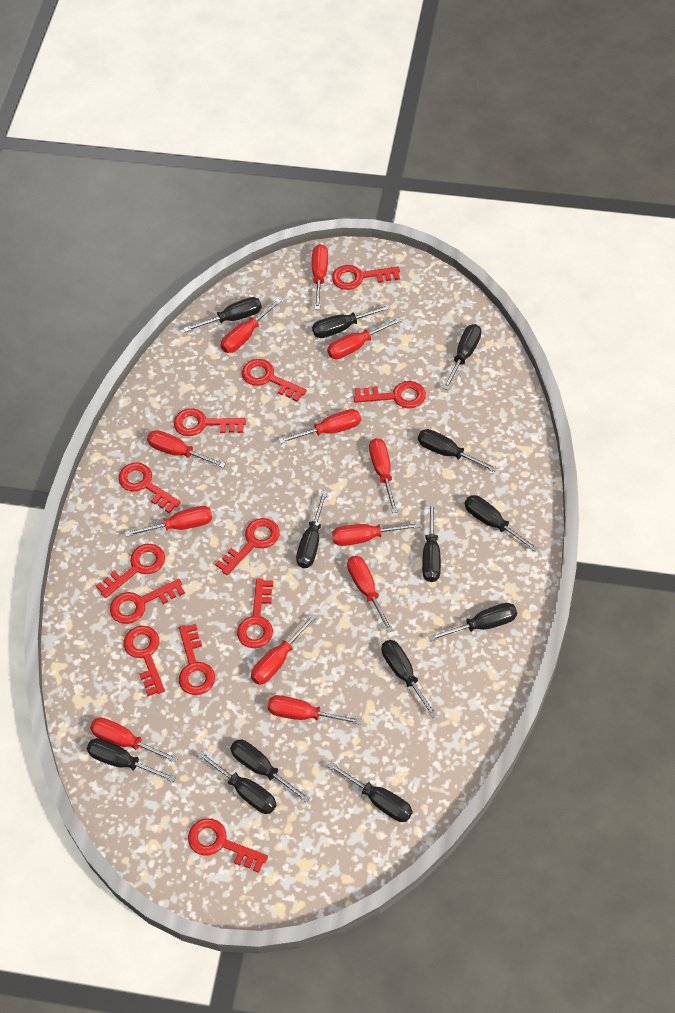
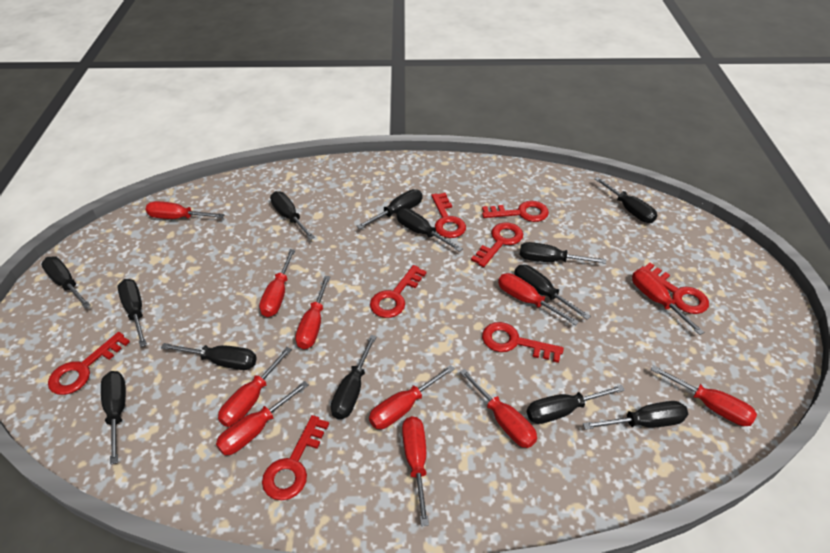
red key: [96,544,165,598] [110,579,185,624] [118,463,181,513] [124,626,165,696] [174,408,246,436] [179,624,215,695] [188,818,268,873] [215,518,280,575] [237,579,273,648] [242,359,307,402] [332,265,400,290] [354,381,426,408] = 12 -> [48,332,130,395] [262,415,329,500] [370,265,427,318] [431,193,466,238] [471,222,523,267] [482,201,549,222] [482,322,564,363] [640,263,709,314] = 8
red screwdriver: [90,717,178,763] [125,506,212,537] [147,430,226,468] [221,298,281,353] [251,614,317,685] [267,695,362,725] [279,409,361,444] [312,244,328,310] [327,317,401,359] [332,522,421,546] [347,556,393,633] [369,438,398,513] = 12 -> [145,201,225,219] [216,381,309,455] [218,347,292,427] [259,249,295,317] [295,276,330,349] [369,365,455,429] [402,416,429,526] [460,369,537,448] [498,273,579,326] [632,269,704,335] [651,365,757,426] = 11

